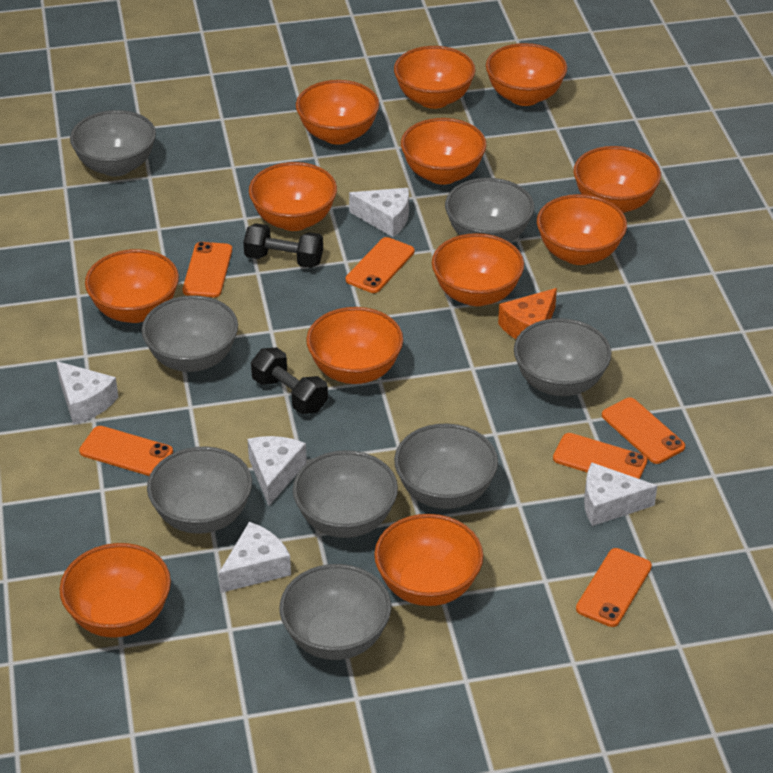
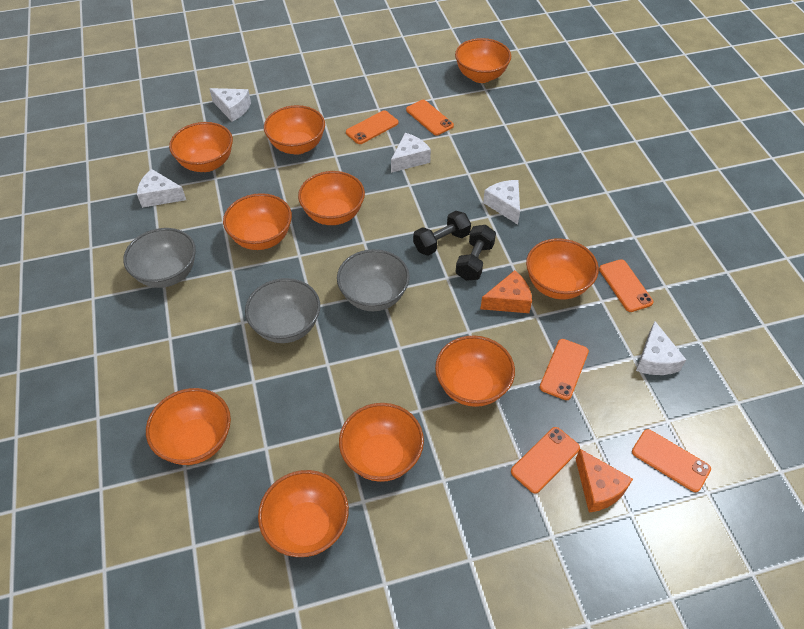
grey bowl: [70,110,156,176] [142,296,238,372] [147,447,252,534] [279,564,391,660] [293,450,398,538] [394,424,498,509] [445,178,534,242] [514,318,612,396] = 8 -> [123,228,196,288] [245,278,320,343] [337,249,410,311] = 3
orange bowl: [59,543,171,637] [85,249,179,323] [249,162,337,231] [296,80,379,145] [306,307,403,384] [374,514,483,606] [394,46,476,109] [401,118,487,185] [432,233,524,306] [486,43,567,106] [537,194,627,265] [573,146,661,213] = 12 -> [146,388,231,465] [169,122,233,172] [223,193,292,250] [258,470,349,557] [264,105,325,155] [298,171,365,225] [339,403,424,482] [435,335,515,407] [455,38,511,83] [526,238,599,300] = 10
orange cheese: [498,288,557,339] = 1 -> [480,270,532,313] [576,449,633,513] = 2

